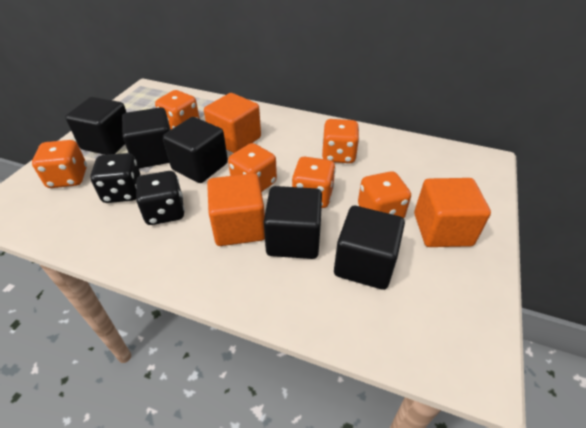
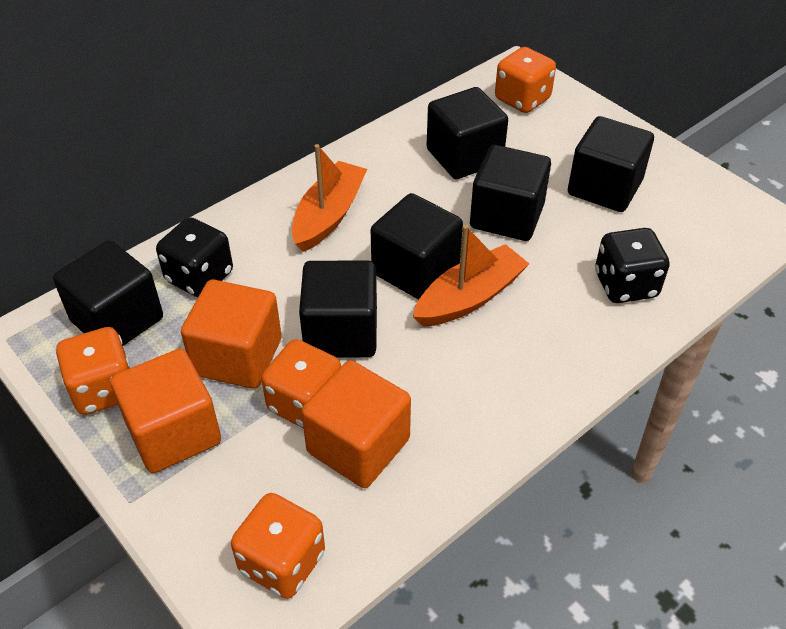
black cube: [65,97,127,155] [122,107,171,168] [163,117,228,183] [264,186,322,259] [334,206,405,290] = 5 -> [53,240,163,346] [299,261,377,357] [371,193,463,300] [427,87,508,179] [470,145,551,241] [568,116,654,212] = 6
orange boat: none = 0 -> [292,144,367,252] [413,225,529,327] = 2
orange dice: [32,140,87,188] [155,90,200,129] [228,143,277,192] [292,157,336,208] [322,119,359,163] [358,171,411,218] = 6 -> [56,327,130,415] [231,493,325,599] [261,339,341,428] [495,47,556,113] = 4

